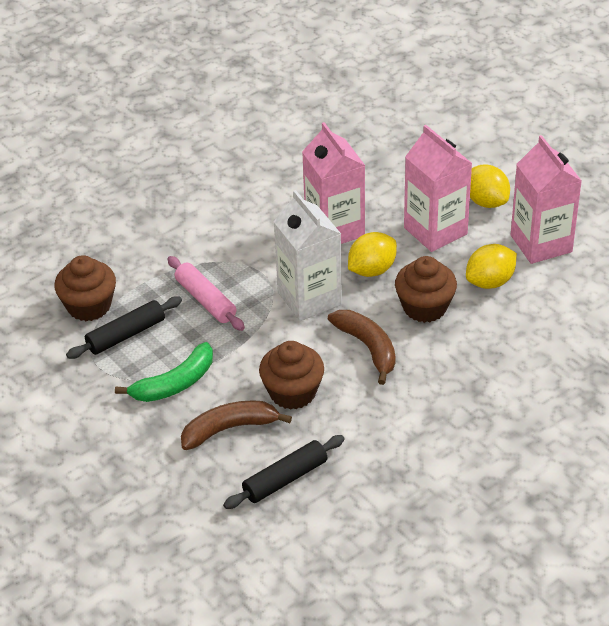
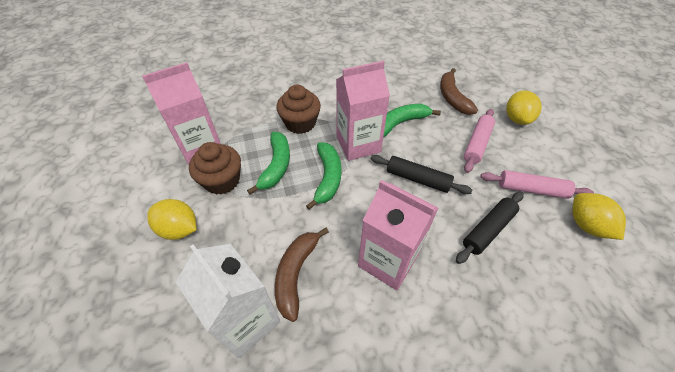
brown cupcake: [54,255,116,321] [259,341,324,410] [395,256,457,323] = 3 -> [189,142,241,195] [276,85,321,134] = 2
green banana: [115,342,213,402] = 1 -> [247,132,290,195] [306,143,341,210] [383,104,441,137] = 3
pink rolling pin: [167,256,245,331] = 1 -> [464,109,495,173] [480,170,594,199] = 2

